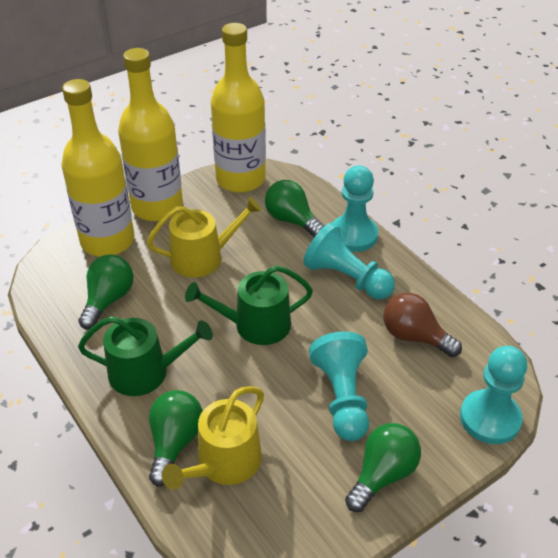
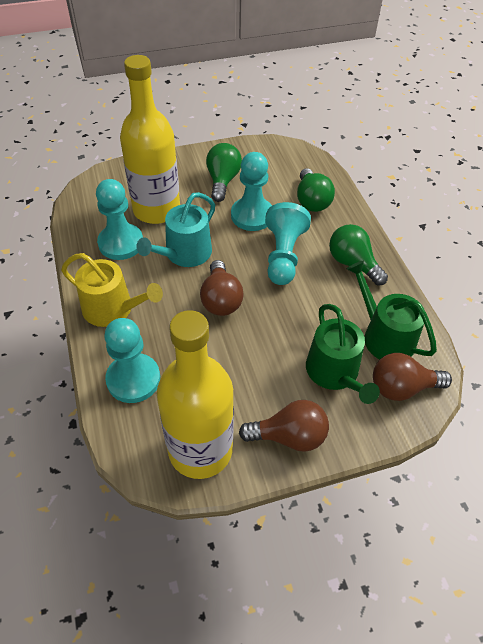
brown light bulb: [383,293,462,357] = 1 -> [200,260,244,316] [239,400,329,452] [373,353,452,401] = 3
green light bulb: [78,254,134,330] [149,390,203,487] [265,180,325,237] [345,423,421,512] = 4 -> [206,143,242,202] [297,168,335,212] [329,224,388,286] = 3
turquoise watering can: none = 0 -> [136,192,215,267] = 1
yellow bottle: [61,79,134,257] [118,48,183,221] [211,23,266,193] = 3 -> [120,55,180,224] [157,310,234,479] = 2
yellow watering can: [147,197,262,278] [162,386,264,490] = 2 -> [61,253,163,327] = 1

